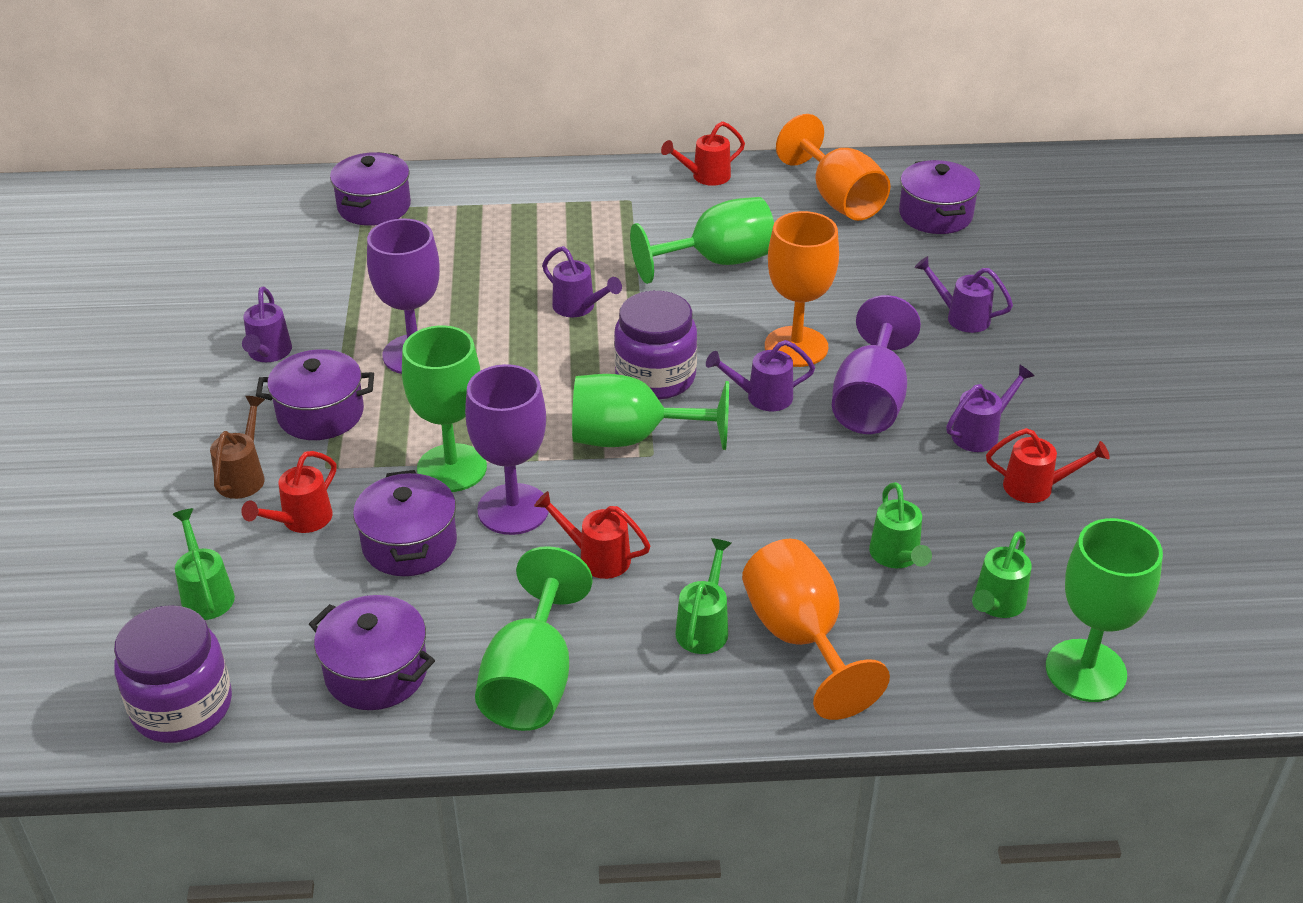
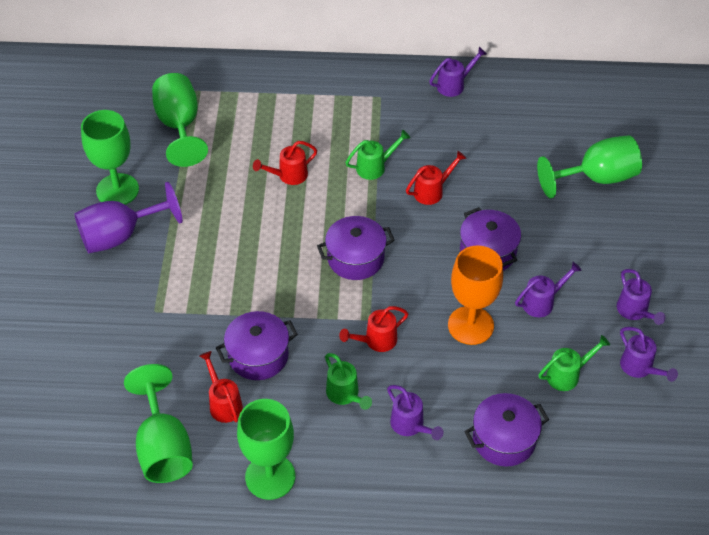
brown watering can: [210,396,265,499] = 1 -> none = 0
green watering can: [172,508,235,620] [675,538,732,654] [869,482,932,568] [972,531,1031,618] = 4 -> [325,353,372,410] [345,130,410,180] [538,335,610,391] = 3
orange goblet: [742,539,890,720] [765,211,839,367] [776,114,891,221] = 3 -> [448,245,503,345] = 1
purple goblet: [367,218,440,374] [465,364,549,535] [832,295,921,434] = 3 -> [74,182,183,253] = 1
purple jar: [114,605,232,743] [614,291,697,400] = 2 -> none = 0
purple pot: [256,349,374,440] [309,595,435,710] [330,152,411,226] [353,470,457,576] [899,160,980,234] = 5 -> [216,311,298,380] [317,216,395,280] [460,207,521,271] [464,393,549,467] = 4

